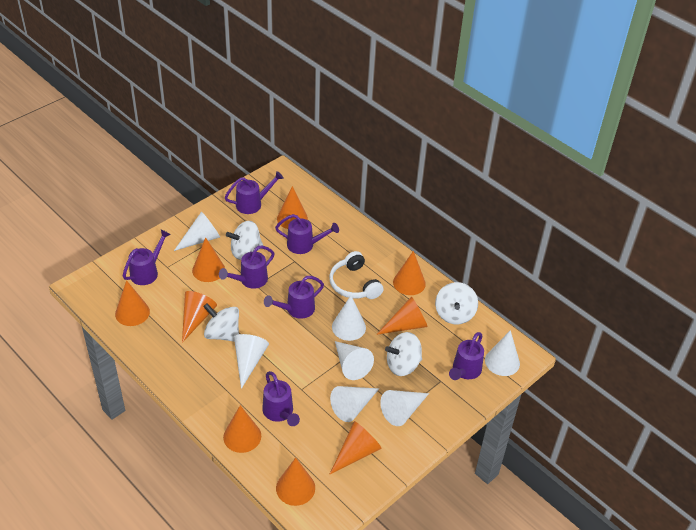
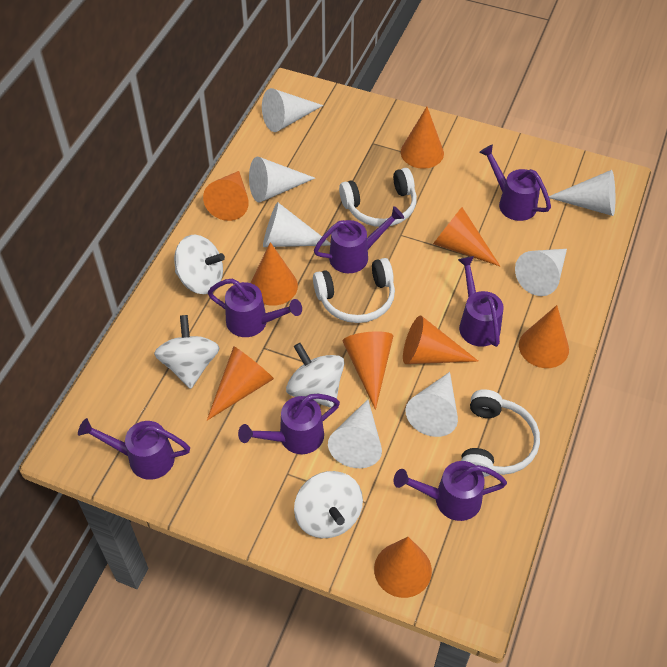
white headphones: [329,251,384,299] = 1 -> [313,258,395,323] [339,168,417,227] [461,389,540,477] = 3

